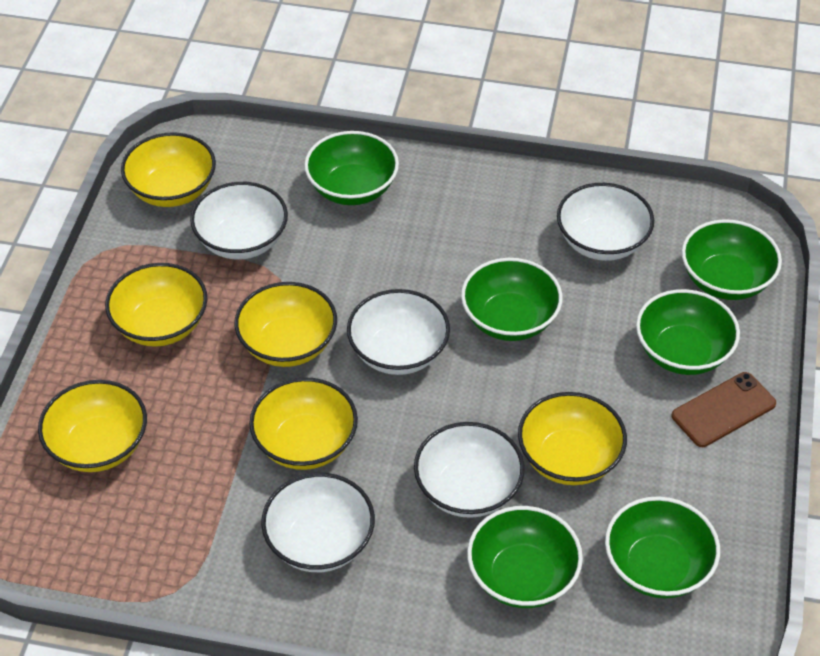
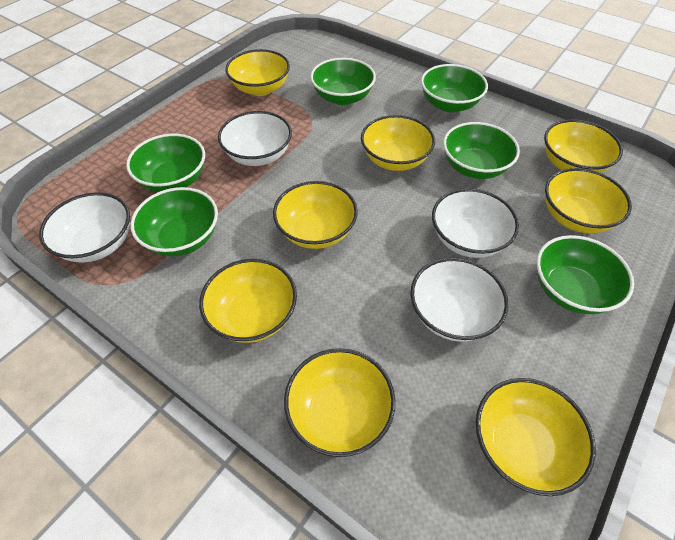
brown phone: [671,372,776,447] = 1 -> none = 0
white bowl: [190,182,288,259] [261,473,375,572] [347,289,450,375] [414,422,525,518] [557,183,654,261] = 5 -> [39,192,130,263] [218,111,292,166] [410,258,509,342] [432,188,519,258] = 4
yellow bowl: [38,380,147,472] [105,263,208,347] [121,132,216,207] [234,282,337,367] [249,377,358,470] [518,392,627,485] = 6 -> [199,259,297,343] [225,49,290,96] [273,181,358,249] [284,348,396,457] [361,115,435,171] [476,378,596,496] [544,119,623,173] [545,168,632,234] = 8

